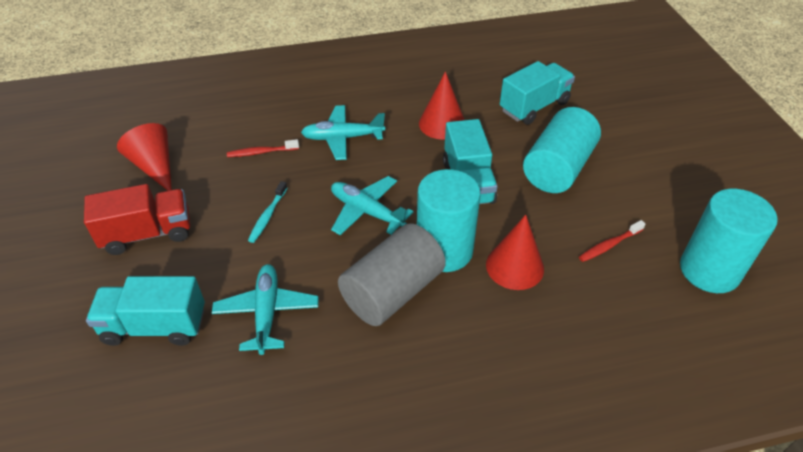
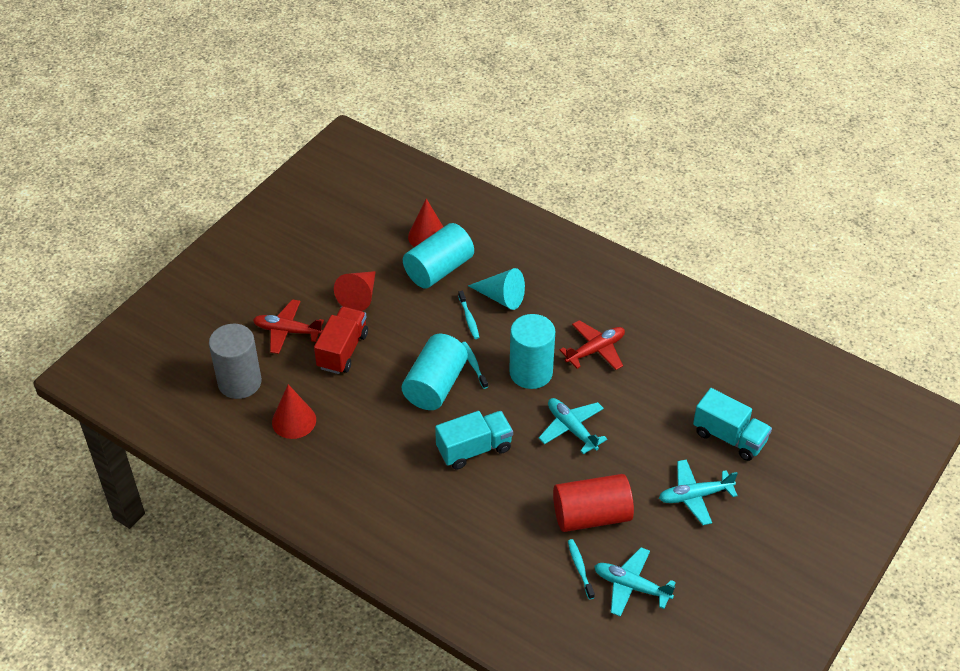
red cylinder: none = 0 -> [553,474,634,532] = 1
red plane: none = 0 -> [253,299,324,354] [560,320,625,370] = 2
red toothbrush: [227,139,299,157] [579,220,645,262] = 2 -> none = 0
turquoise cone: none = 0 -> [468,268,525,310] = 1
turquoise toothbrush: [248,181,287,243] = 1 -> [458,291,479,339] [462,342,488,389] [568,539,595,600] = 3
turquoise truck: [86,276,205,346] [443,119,498,204] [500,61,575,125] = 3 -> [435,411,513,470] [693,388,772,461] = 2

